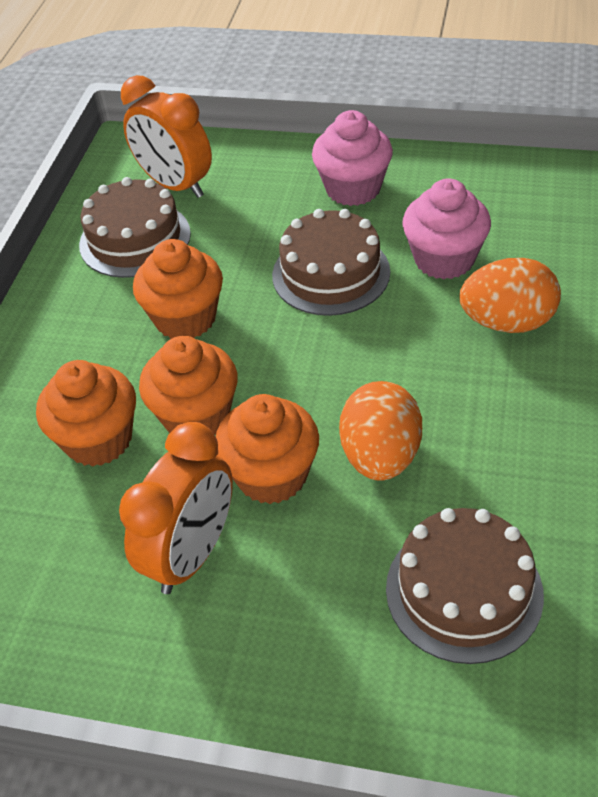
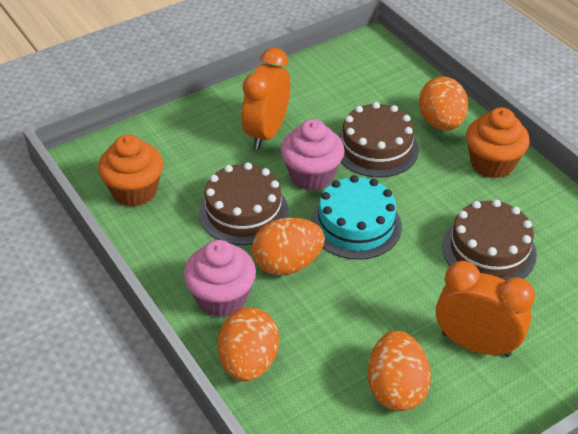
orange cupcake: [36,360,136,467] [133,239,223,339] [139,336,238,435] [216,394,319,504] = 4 -> [98,134,163,207] [466,107,530,179] = 2
orange egg: [339,381,422,481] [459,258,561,333] = 2 -> [218,308,279,381] [252,217,325,276] [367,331,431,411] [419,77,468,131] = 4
turquoise cake: none = 0 -> [311,175,402,260] = 1

